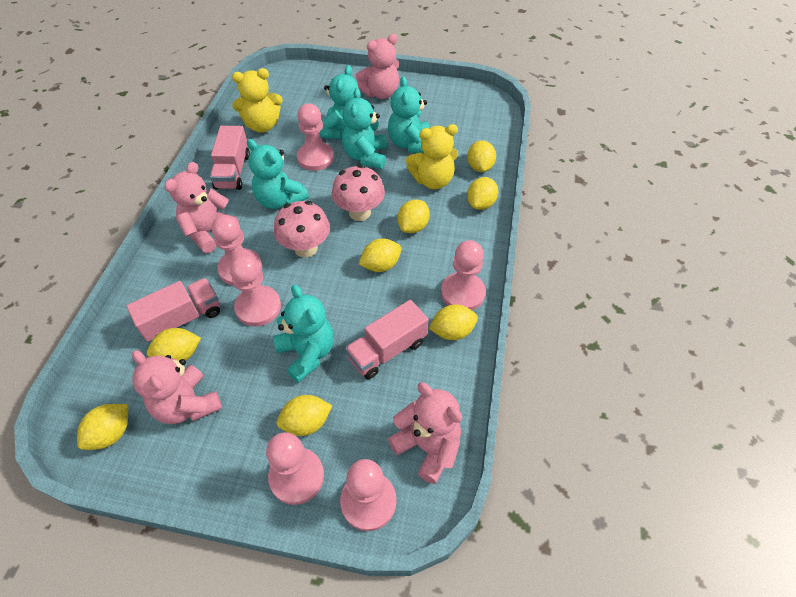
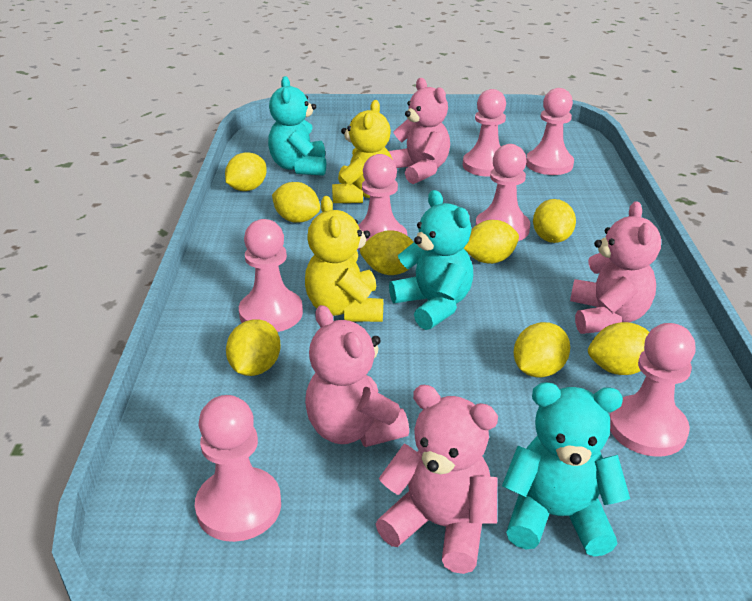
pink mushroom: [274,201,330,258] [332,165,385,221] = 2 -> none = 0
pink pawn: [212,215,262,286] [230,255,281,327] [266,432,324,505] [297,103,334,171] [340,459,397,531] [441,240,486,310] = 6 -> [195,395,281,542] [239,219,303,332] [358,154,407,250] [463,89,506,177] [476,144,530,241] [526,88,574,175] [610,323,696,457] = 7
pink truck: [126,278,220,342] [210,126,250,190] [345,300,429,379] = 3 -> none = 0
turquoise teddy bear: [247,139,309,209] [273,284,334,383] [319,65,359,139] [342,88,387,169] [388,76,430,154] = 5 -> [268,76,326,176] [389,190,473,330] [502,382,630,557] = 3

